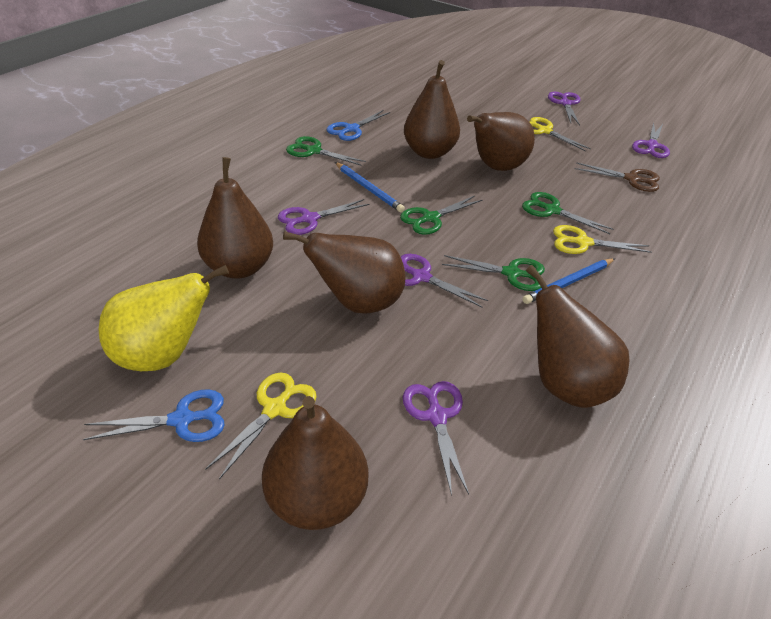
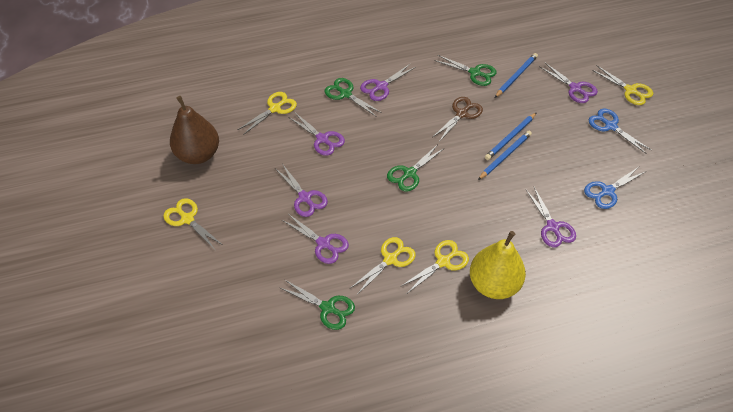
blue pencil: [335,162,405,212] [523,258,615,304] = 2 -> [478,131,532,180] [485,112,537,160] [495,53,538,98] = 3
brown pear: [197,157,273,279] [262,396,368,530] [283,231,405,314] [404,60,460,159] [467,112,535,171] [526,265,630,408] = 6 -> [170,96,219,164] = 1
purple scissors: [278,199,370,235] [401,254,488,307] [403,381,469,496] [548,92,580,125] [632,122,670,158] = 5 -> [275,164,328,217] [282,214,349,264] [289,112,345,156] [360,63,416,101] [525,187,576,247] [539,62,598,103] = 6
yellow scissors: [205,372,317,479] [529,117,591,151] [553,225,652,254] = 3 -> [163,198,223,251] [237,92,297,135] [351,237,416,295] [400,240,469,293] [592,65,653,105] = 5

